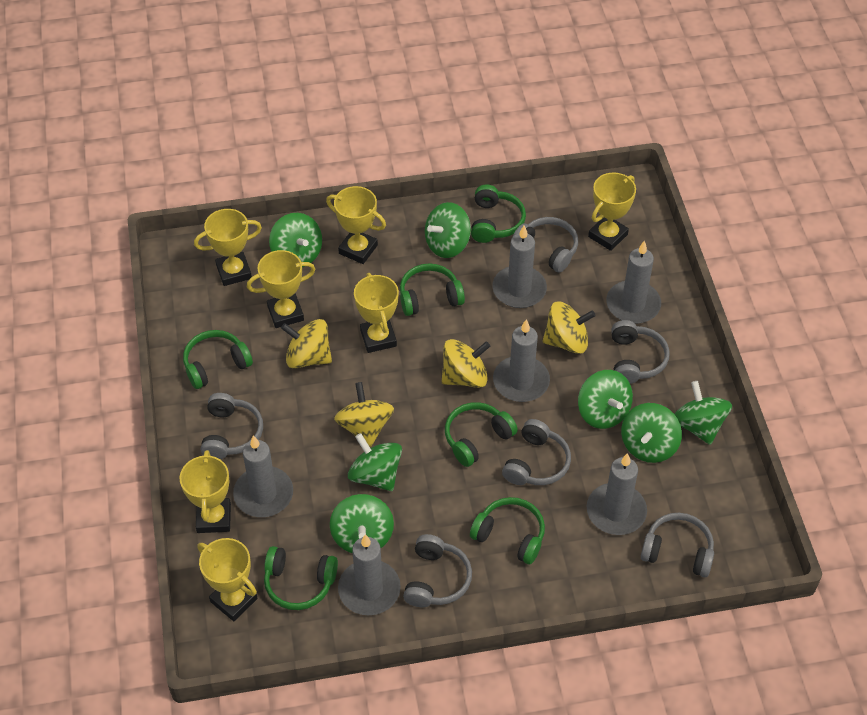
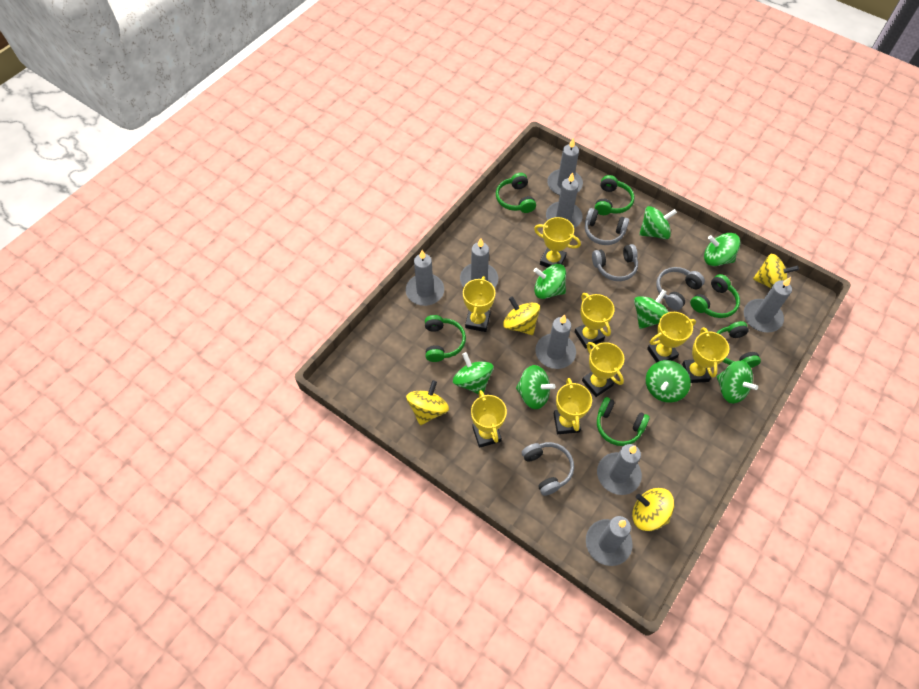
green spinning top: [269,213,322,267] [330,494,394,553] [348,433,402,491] [425,202,471,258] [578,370,633,429] [621,403,682,463] [674,381,732,445] = 7 -> [453,352,493,394] [516,365,555,409] [534,264,566,299] [634,290,668,329] [639,206,677,239] [646,360,691,403] [704,233,740,266] [717,361,758,404] = 8
grey candle: [233,435,293,517] [338,534,401,615] [492,225,547,308] [493,319,550,402] [587,453,647,535] [606,241,661,324] = 6 -> [406,250,444,306] [460,238,498,288] [535,314,576,369] [546,172,583,228] [547,138,583,195] [586,516,633,566] [597,444,642,495] [744,277,792,333] = 8
grey headphones: [201,393,263,459] [403,534,472,607] [502,419,571,485] [513,217,578,273] [611,320,670,384] [641,513,714,577] = 6 -> [522,442,574,496] [585,208,629,245] [592,244,638,281] [656,267,705,310] = 4
yellow trophy: [179,450,231,533] [194,209,262,286] [197,538,258,621] [247,250,316,328] [326,186,386,264] [354,273,399,353] [588,173,636,251] = 7 -> [463,276,496,332] [471,390,507,448] [534,217,581,268] [553,378,592,434] [575,293,615,349] [582,342,624,397] [647,312,696,363] [682,327,729,383] = 8

